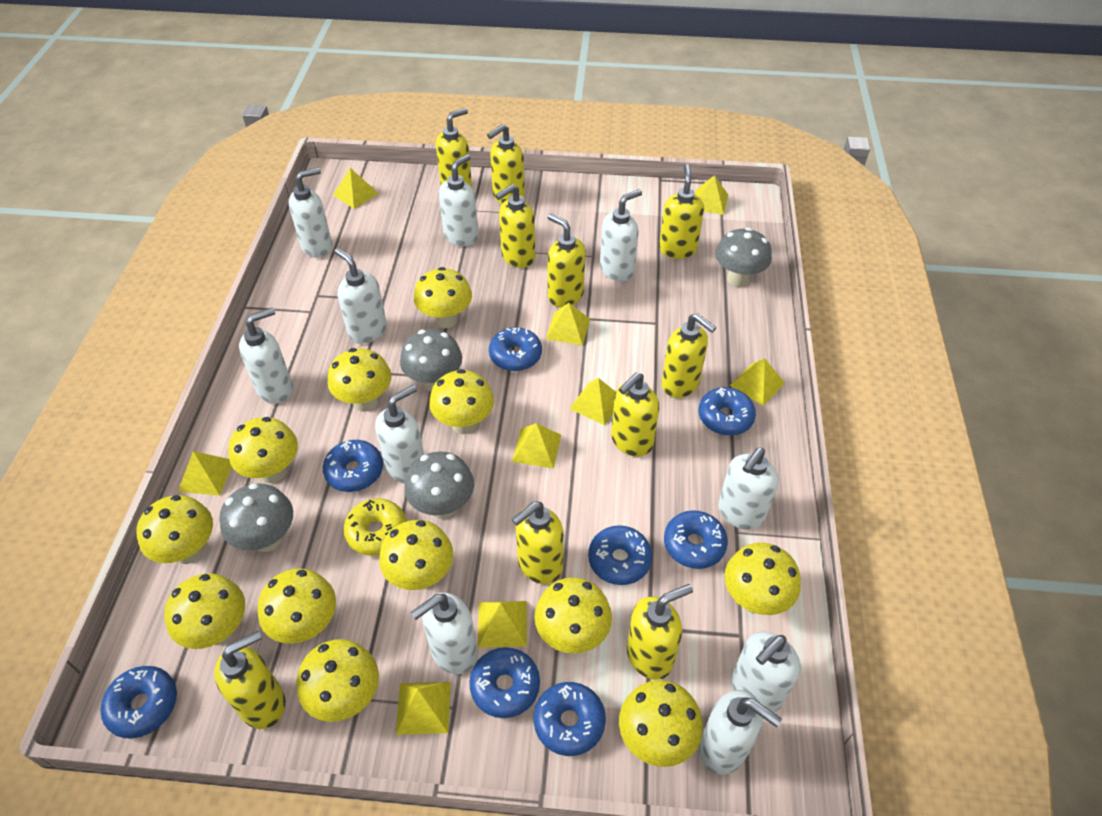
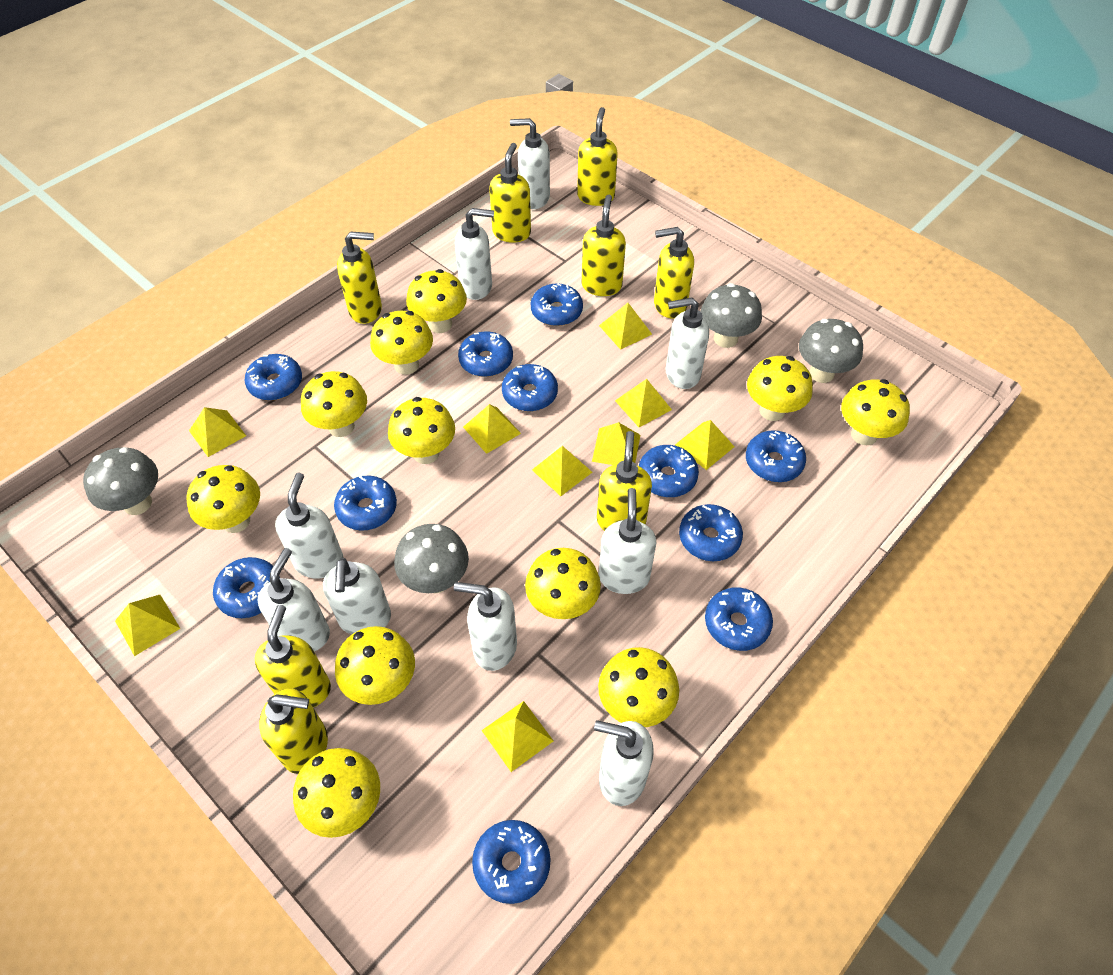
blue donut: [101,666,177,739] [323,440,383,492] [469,647,540,718] [489,327,542,371] [534,682,606,756] [588,525,652,585] [664,510,728,569] [699,387,756,436] = 8 -> [213,557,280,618] [245,354,302,401] [334,476,397,531] [458,331,513,377] [472,820,551,904] [502,364,558,411] [531,283,583,326] [639,445,699,497] [679,504,743,561] [705,587,773,651] [746,430,806,482] = 11
white soap dispenser: [239,308,293,404] [289,167,332,258] [334,248,387,344] [375,385,424,484] [411,593,477,674] [439,154,479,247] [600,189,642,281] [699,690,782,775] [718,447,778,530] [732,632,800,713] = 10 -> [258,548,330,651] [275,473,344,578] [323,558,391,635] [454,582,517,671] [455,208,494,300] [510,118,550,209] [594,720,654,806] [599,488,656,594] [665,298,709,389] = 9
yellow donut: [343,498,406,556] = 1 -> none = 0
yellow mushroom: [137,495,213,564] [164,573,245,649] [228,417,298,483] [257,568,336,644] [296,639,379,722] [328,348,391,412] [379,520,453,590] [414,267,472,328] [429,369,494,434] [534,577,612,654] [619,680,703,767] [724,543,801,615] = 12 -> [186,465,260,533] [293,748,380,838] [301,371,367,437] [335,626,415,705] [370,311,433,375] [388,397,455,464] [406,269,467,333] [525,548,601,619] [598,647,679,727] [747,356,813,421] [841,379,910,445] = 11
yellow soap dispenser: [214,631,285,729] [436,108,472,187] [487,124,525,204] [495,184,535,268] [512,502,564,584] [547,214,585,307] [611,372,659,457] [627,584,693,680] [659,164,704,259] [662,313,717,398] = 10 -> [255,605,331,707] [259,688,328,774] [337,231,382,324] [489,143,531,243] [577,107,618,206] [582,195,626,296] [597,431,652,531] [654,227,694,318] = 8

